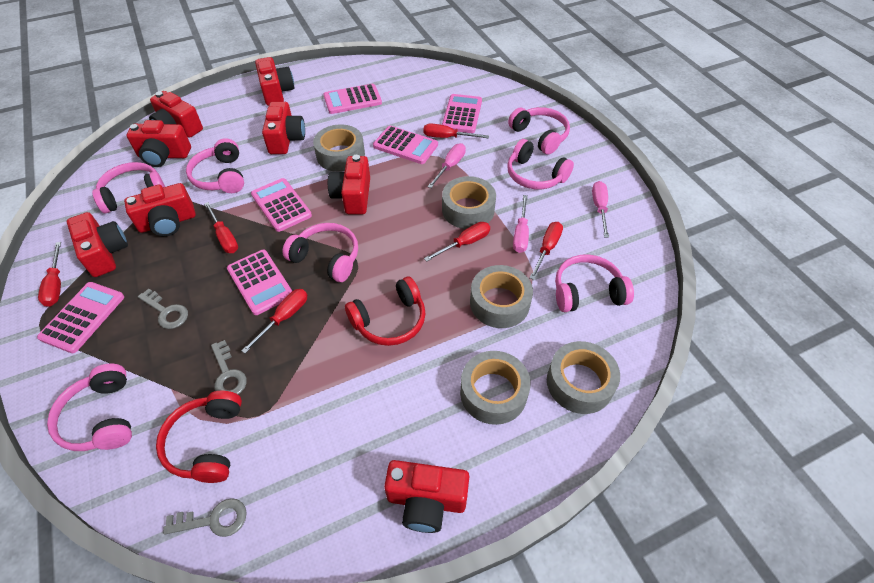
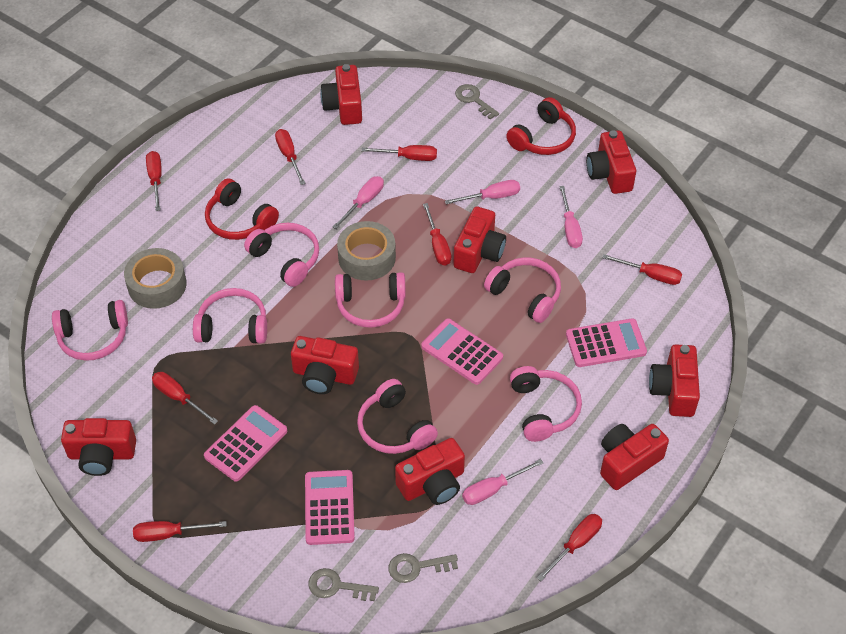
grey tape: [313,125,365,172] [442,176,496,229] [460,351,531,425] [470,265,533,328] [547,341,620,414] = 5 -> [124,248,187,309] [337,221,396,281] = 2
pink calculator: [37,282,124,353] [227,250,292,315] [251,178,312,232] [323,84,382,114] [373,126,438,164] [442,94,482,133] = 6 -> [204,405,287,482] [305,470,355,545] [421,318,503,385] [566,318,647,367] = 4
pink screwdriver: [427,143,466,188] [513,195,529,253] [592,181,609,238] = 3 -> [333,176,384,229] [445,180,520,204] [462,459,543,505] [559,186,583,248] = 4
red screwdriver: [38,242,61,307] [204,202,238,253] [241,289,307,354] [423,124,489,138] [424,222,490,262] [529,222,563,280] = 6 -> [133,521,227,542] [146,151,162,211] [152,372,218,425] [275,129,305,185] [361,145,437,161] [423,203,451,265] [537,514,602,581] [602,254,682,285] = 8

